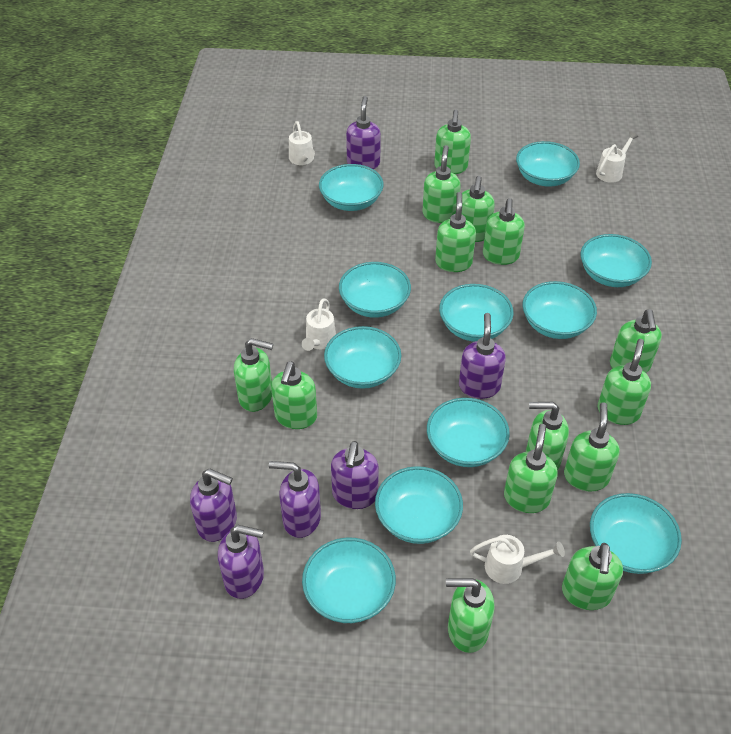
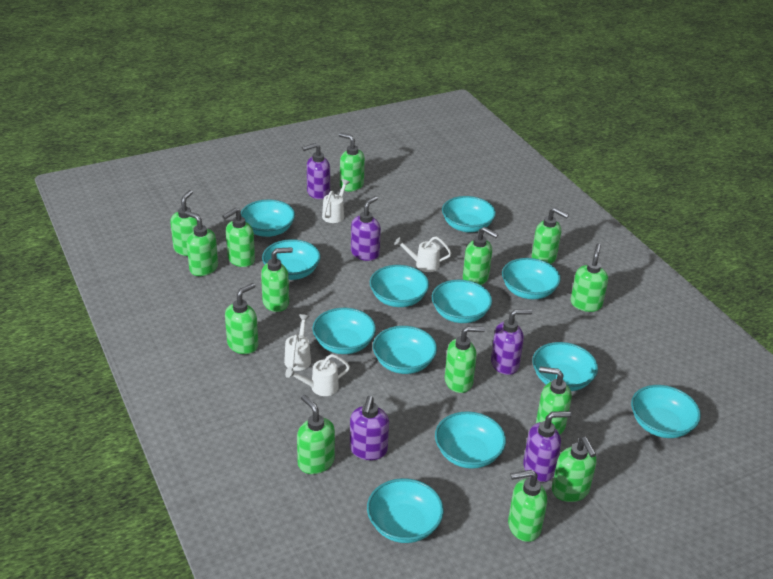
purple soap dispenser: [190,469,237,542] [218,525,264,599] [269,461,321,538] [331,441,379,509] [346,96,381,169] [459,313,506,399] = 6 -> [302,143,330,199] [350,396,389,460] [351,196,381,261] [491,309,532,375] [523,411,571,482] = 5
turquoise bowl: [302,538,396,623] [319,164,384,211] [324,326,401,389] [339,262,411,318] [375,466,463,544] [427,398,510,467] [439,284,514,342] [516,141,580,187] [522,281,597,339] [581,234,652,287] [590,493,682,574] = 11 -> [241,199,295,237] [262,239,320,280] [313,308,376,354] [367,478,444,543] [370,265,429,307] [373,326,437,374] [432,280,492,323] [435,411,506,469] [442,196,496,232] [502,258,561,299] [533,342,598,391] [631,385,701,438] = 12

